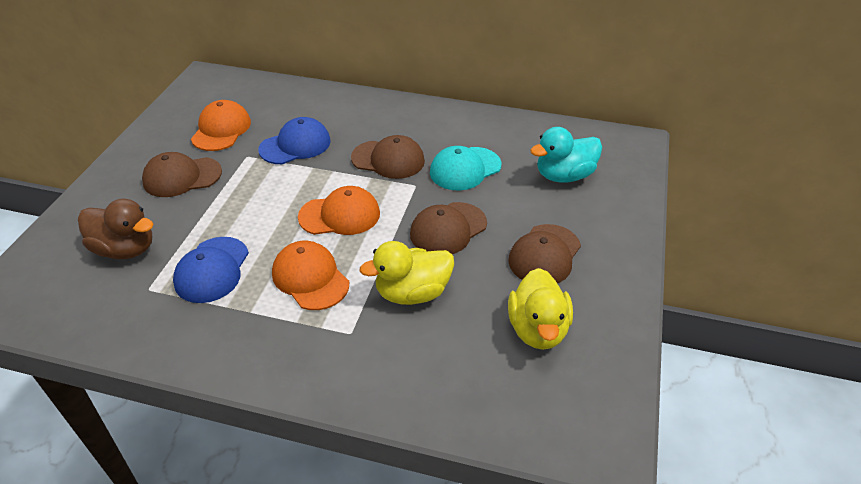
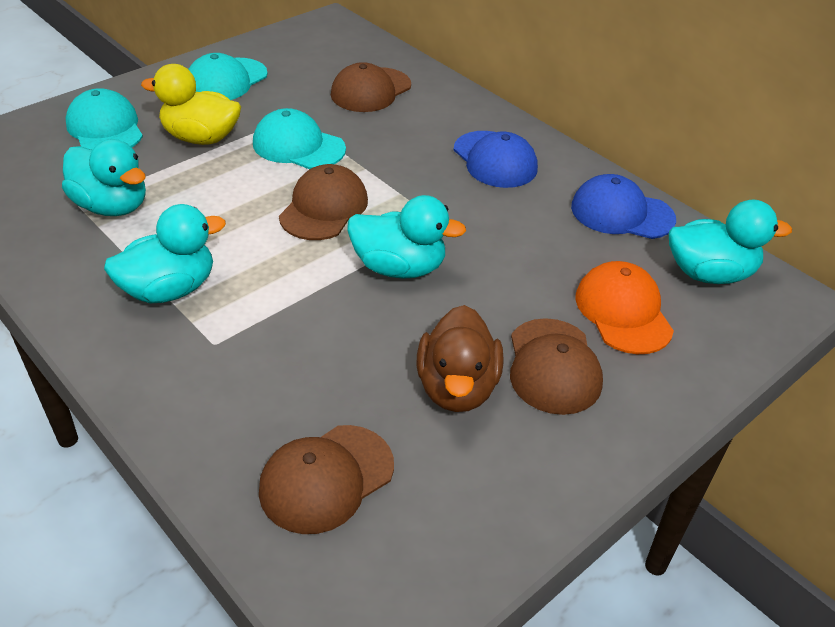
orange cap: [191,100,251,151] [272,241,349,310] [298,186,380,235] = 3 -> [575,261,674,354] = 1
turquoise cap: [430,146,501,191] = 1 -> [65,88,143,150] [188,53,268,100] [253,108,346,169] = 3
turquoise duck: [530,127,602,183] = 1 -> [62,139,146,216] [104,204,226,303] [348,195,466,279] [669,199,792,284] = 4
yellow duck: [360,241,454,305] [508,268,573,350] = 2 -> [141,64,241,145] = 1

